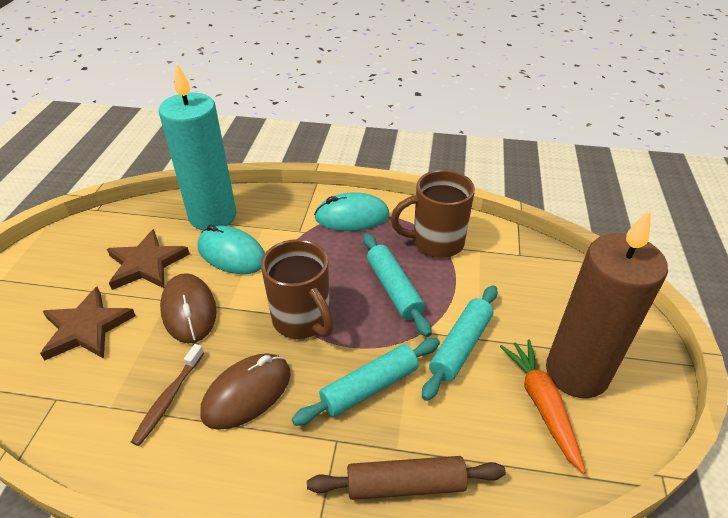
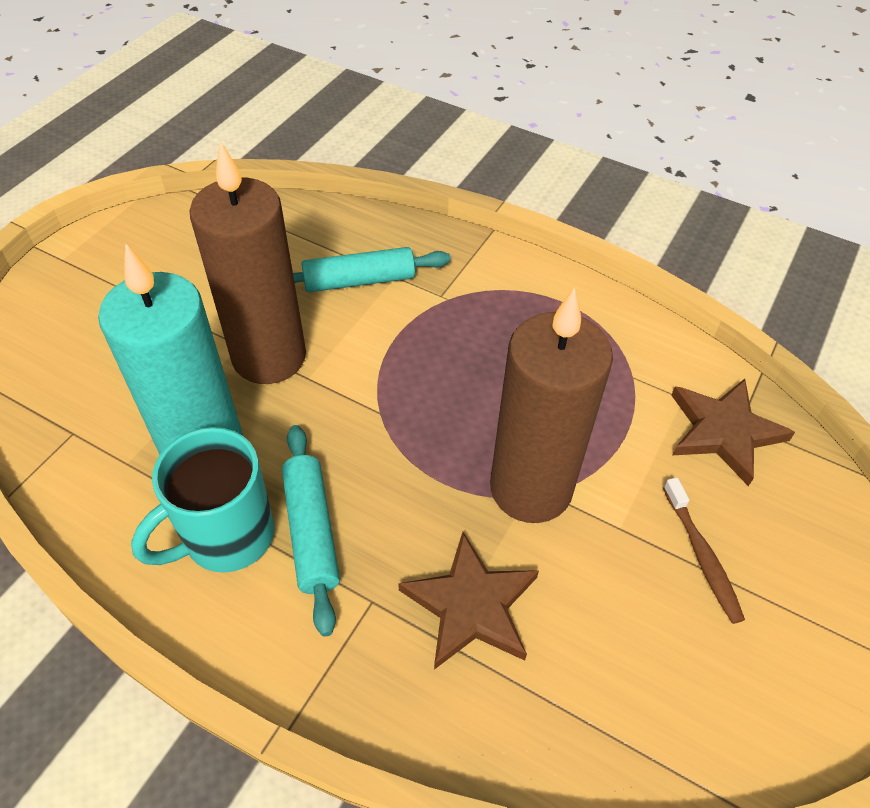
brown candle: [546,209,668,398] = 1 -> [190,141,306,384] [490,287,613,523] = 2
brown mouse: [160,273,217,343] [200,353,291,430] = 2 -> none = 0
brown mug: [261,239,334,339] [391,170,475,258] = 2 -> none = 0
brown rolling pin: [307,456,506,500] = 1 -> none = 0
orange carrot: [500,339,586,474] = 1 -> none = 0
turquoise mouse: [197,225,265,274] [314,192,390,231] = 2 -> none = 0
turquoise mug: none = 0 -> [131,427,274,573] = 1
turquoise rolling pin: [292,338,440,426] [363,233,432,337] [422,285,498,401] = 3 -> [282,425,340,637] [293,247,451,292] = 2

